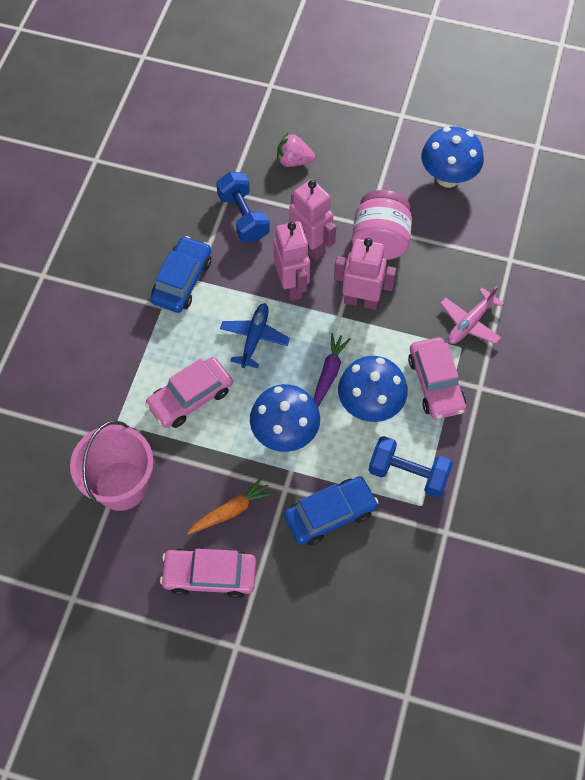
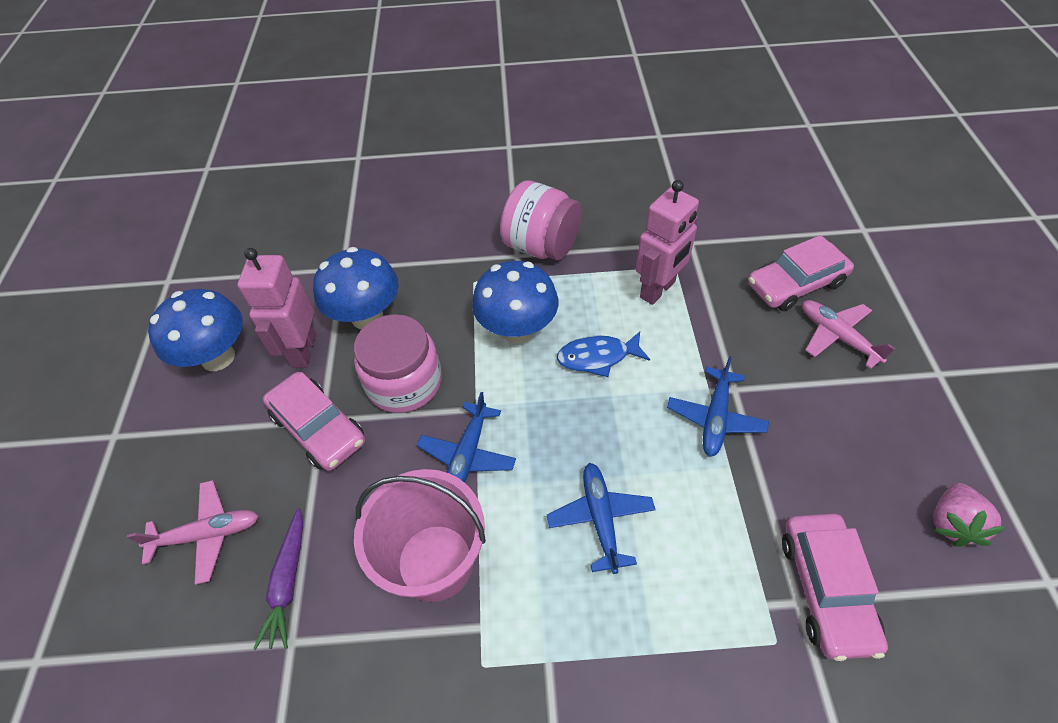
blue car: [150,236,211,313] [284,476,379,545] = 2 -> none = 0
blue dumbbell: [216,172,270,242] [369,436,453,498] = 2 -> none = 0
blue fish: none = 0 -> [557,331,650,377] = 1
blue plane: [220,303,290,368] = 1 -> [417,392,516,483] [547,463,656,574] [667,356,769,457] = 3
orange carrot: [187,477,274,535] = 1 -> none = 0
pink jar: [352,190,412,260] = 1 -> [354,314,442,413] [500,180,582,261] = 2
pink plane: [440,286,504,344] = 1 -> [127,480,259,585] [802,300,895,369] = 2
pink robot: [273,221,310,301] [290,179,336,260] [334,238,397,310] = 3 -> [237,248,316,368] [636,180,699,305] = 2

